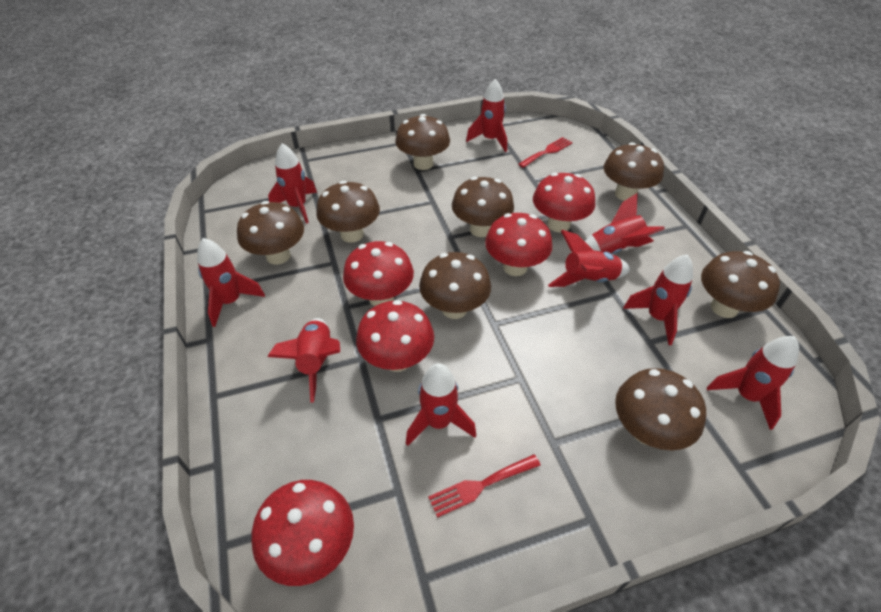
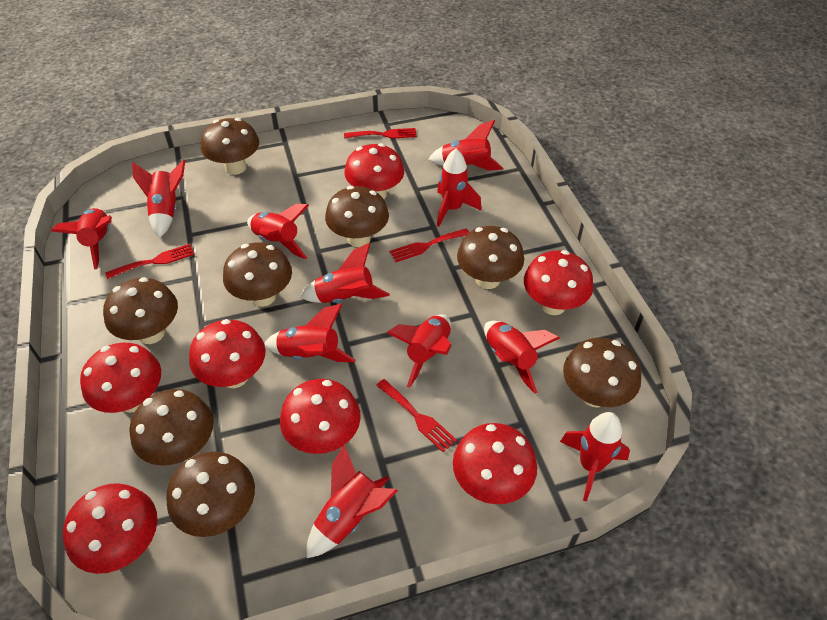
red fork: [428,454,541,518] [518,137,573,168] = 2 -> [105,244,194,279] [344,128,417,139] [376,379,457,452] [390,228,469,262] = 4
red mushroom: [252,480,354,586] [343,241,414,306] [356,300,434,372] [485,213,552,276] [533,173,595,232] = 5 -> [63,483,157,574] [80,343,161,413] [189,319,266,388] [280,379,361,454] [344,143,404,199] [453,423,537,504] [524,250,593,315] = 7
red rocket: [197,238,265,327] [268,143,317,224] [268,318,340,403] [406,363,476,446] [466,79,507,152] [548,230,630,287] [585,193,665,254] [623,255,693,345] [707,336,799,430] = 9 -> [51,208,112,270] [132,159,185,238] [247,204,309,259] [264,304,356,363] [300,243,390,303] [306,445,398,558] [387,314,452,388] [428,120,503,170] [437,149,482,227] [484,321,560,394] [560,412,630,501] = 11

